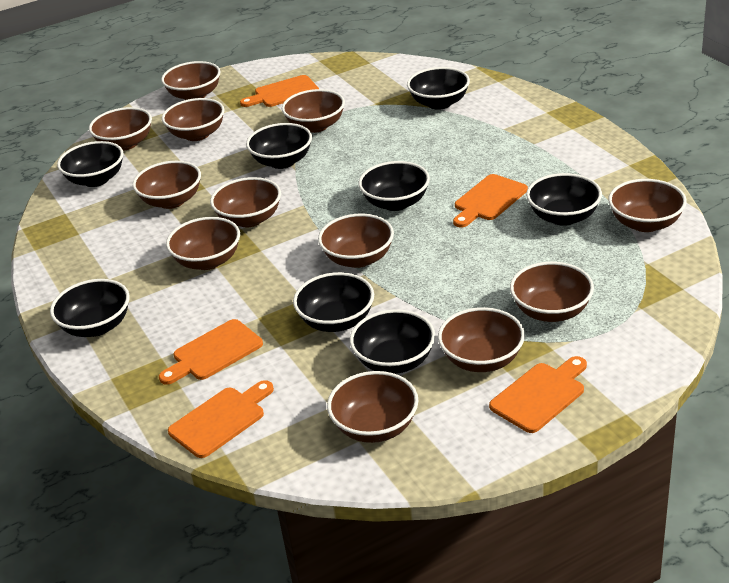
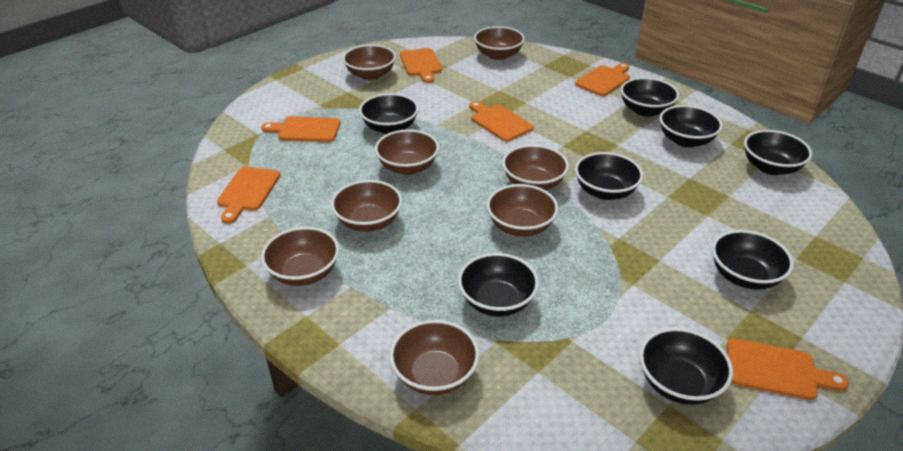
brown bowl: [89,107,152,151] [133,161,201,209] [161,61,221,100] [162,98,225,141] [166,217,240,270] [210,177,281,227] [282,89,345,133] [318,214,394,268] [327,371,418,443] [438,307,525,372] [510,262,594,322] [608,179,687,232] = 12 -> [261,227,339,286] [331,180,402,232] [343,44,396,80] [375,129,439,175] [390,320,479,395] [474,26,525,60] [487,184,558,236] [502,145,569,190] = 8
orange cutting board: [159,319,263,385] [168,380,274,458] [240,75,319,107] [453,174,528,227] [489,356,587,433] = 5 -> [217,167,280,223] [261,116,340,142] [400,48,442,83] [469,101,533,142] [575,63,630,96] [727,338,849,400] = 6

